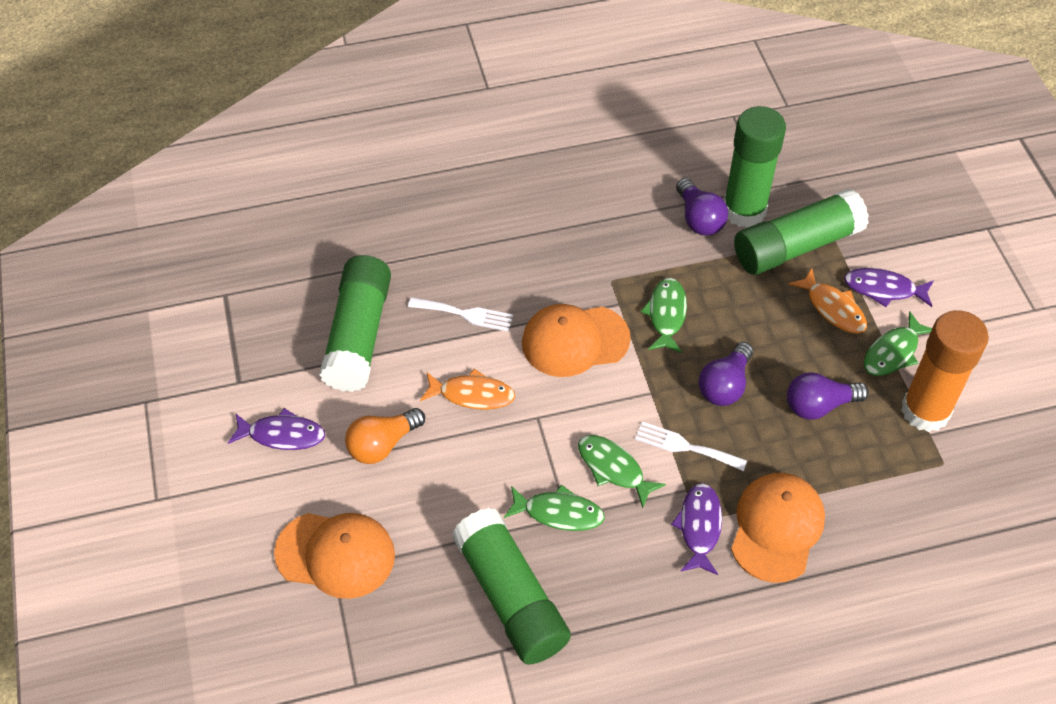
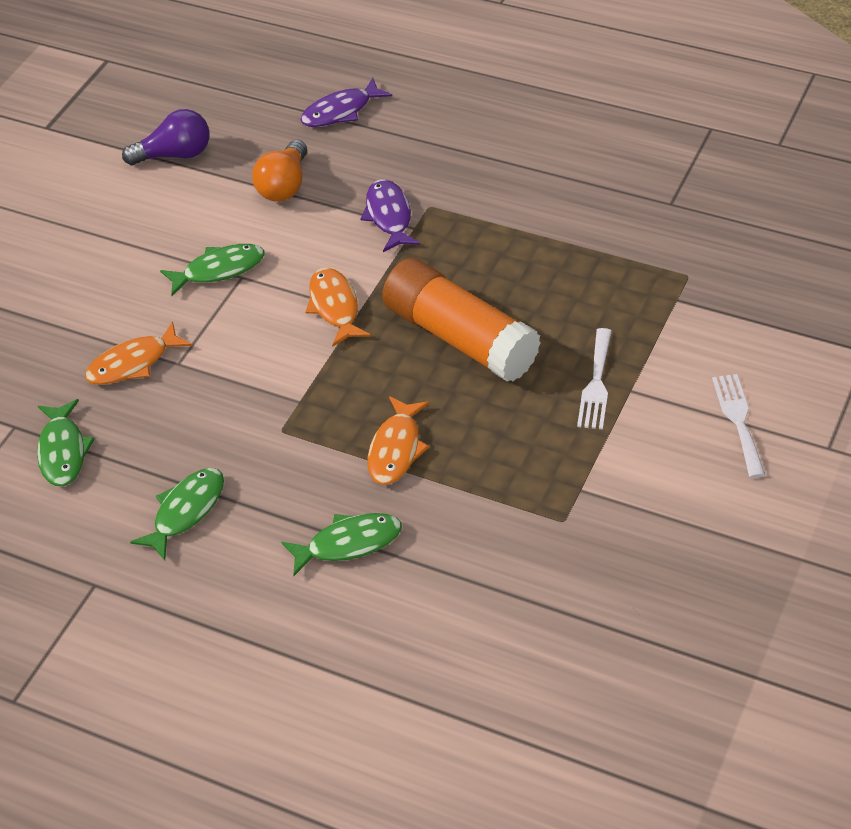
green glue stick: [319,255,391,392] [452,508,571,665] [724,106,786,228] [734,189,869,275] = 4 -> none = 0
orange cap: [274,513,395,599] [522,304,631,377] [731,473,825,583] = 3 -> none = 0
orange fish: [420,369,515,410] [788,268,867,334] = 2 -> [85,321,192,385] [306,268,371,347] [368,396,429,485] = 3
purple fish: [228,408,325,450] [671,483,722,575] [844,268,934,307] = 3 -> [300,78,392,127] [361,179,420,252] = 2
purple light bulb: [676,178,728,235] [699,342,753,406] [787,372,869,420] = 3 -> [122,109,209,165] = 1

